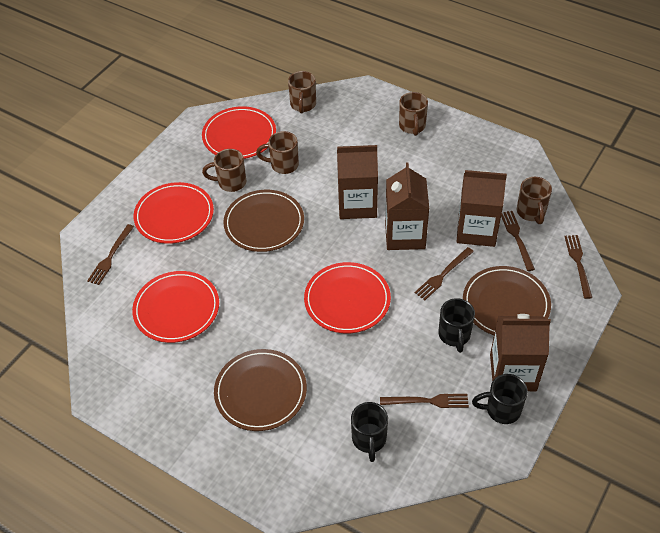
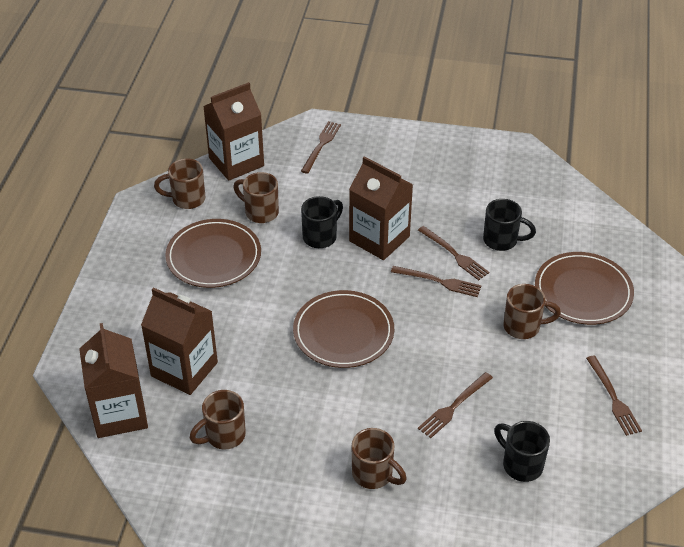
red plate: [132,271,219,343] [134,182,214,244] [202,106,276,159] [304,262,391,333] = 4 -> none = 0

